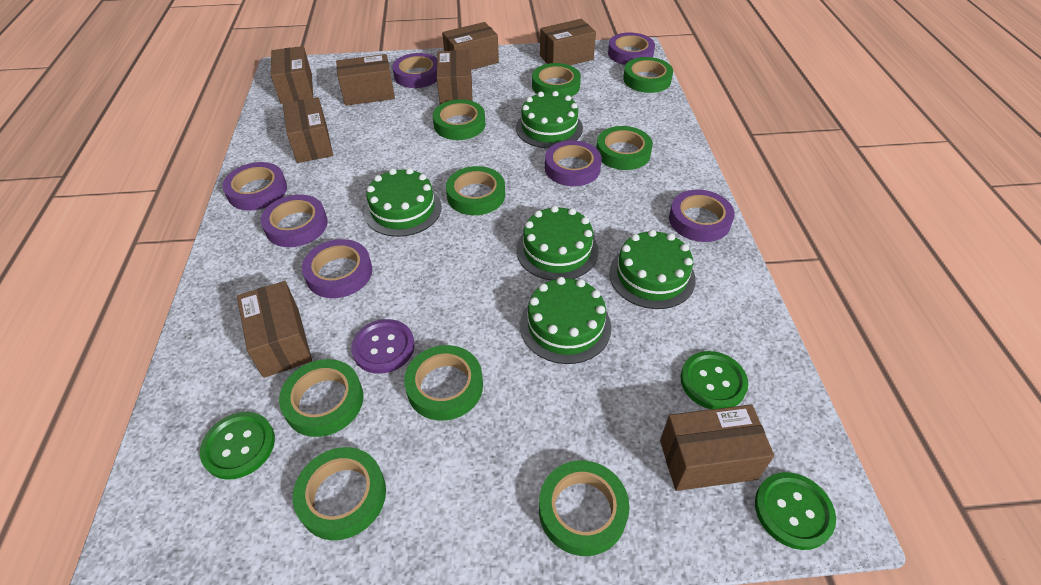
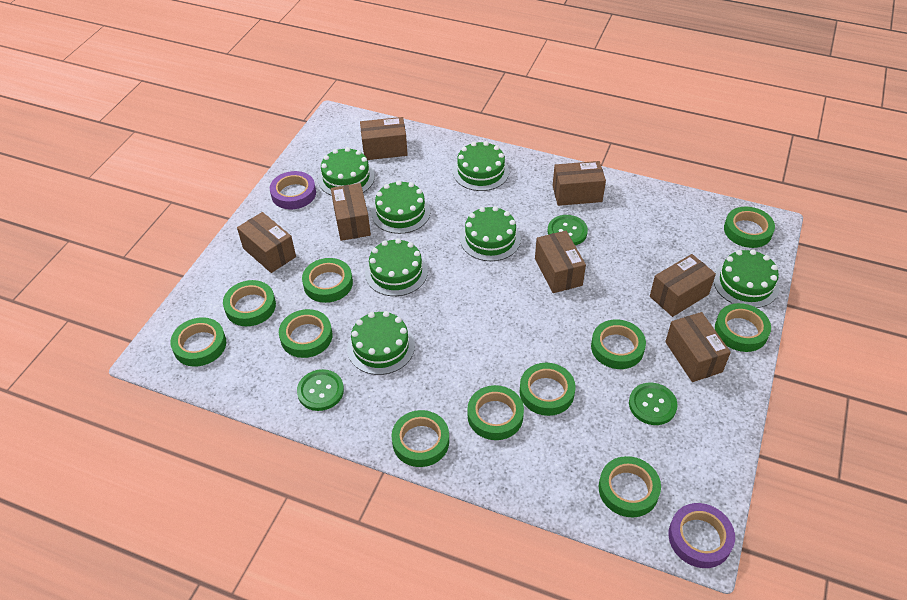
brown box: [237,281,312,378] [271,46,313,104] [283,97,333,163] [336,54,395,106] [437,50,473,105] [442,22,499,70] [540,19,596,65] [660,404,774,491] = 8 -> [237,212,296,273] [331,183,371,241] [360,117,408,160] [535,231,586,293] [553,161,606,206] [650,254,716,317] [665,312,731,382] = 7
green cake: [364,168,442,237] [516,91,583,148] [516,206,599,281] [520,277,612,364] [609,230,696,309] = 5 -> [318,147,375,196] [347,311,415,375] [365,238,428,296] [372,180,430,234] [453,141,509,191] [460,206,521,261] [713,249,779,308] = 7
green tape: [279,359,363,437] [293,447,386,540] [404,345,483,421] [433,99,485,140] [446,166,505,215] [532,63,581,97] [539,460,629,556] [596,126,653,170] [623,57,673,93] = 9 -> [170,317,226,367] [223,280,276,326] [279,309,333,358] [302,258,353,303] [392,410,449,467] [467,385,524,440] [520,363,575,416] [591,320,646,369] [599,456,661,517] [715,303,771,352] [724,207,775,248] = 11
purple button: [351,319,415,374] = 1 -> none = 0
purple tape: [222,162,287,210] [261,194,328,247] [302,239,372,298] [392,53,437,88] [545,140,602,186] [608,32,655,65] [669,190,735,242] = 7 -> [270,171,316,209] [668,503,735,568] = 2

